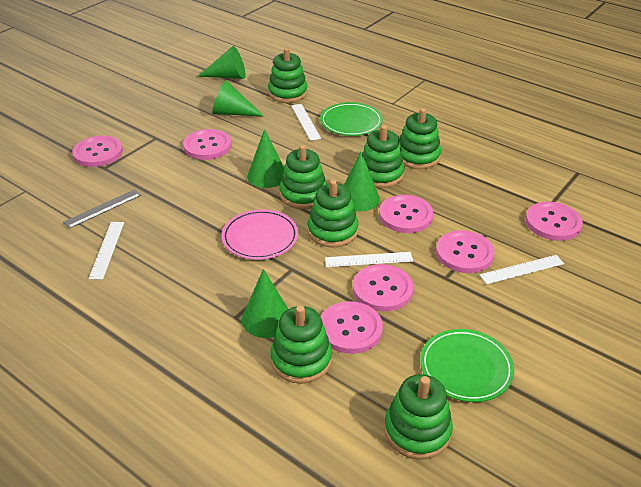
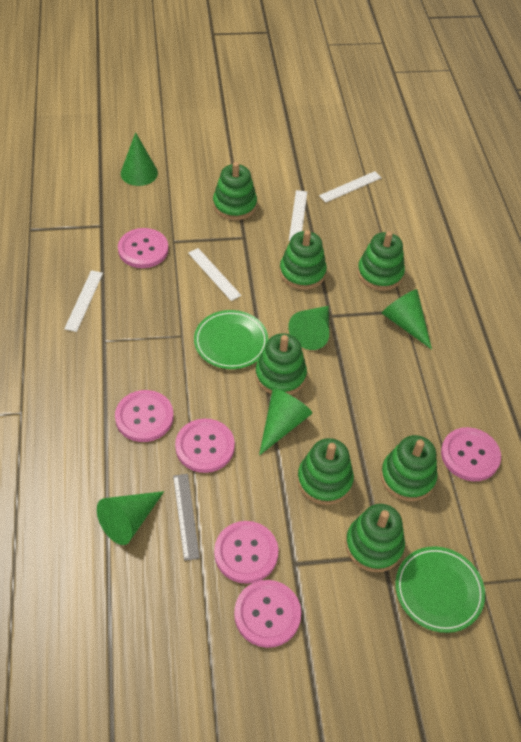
pink button: [72,135,123,167] [183,129,232,160] [321,301,383,354] [353,264,414,312] [379,195,433,233] [436,230,495,273] [526,202,583,241] = 7 -> [115,390,174,442] [118,228,169,268] [175,418,235,473] [214,521,279,584] [234,580,301,648] [441,427,501,481] = 6
pink plate: [222,209,298,260] = 1 -> none = 0

